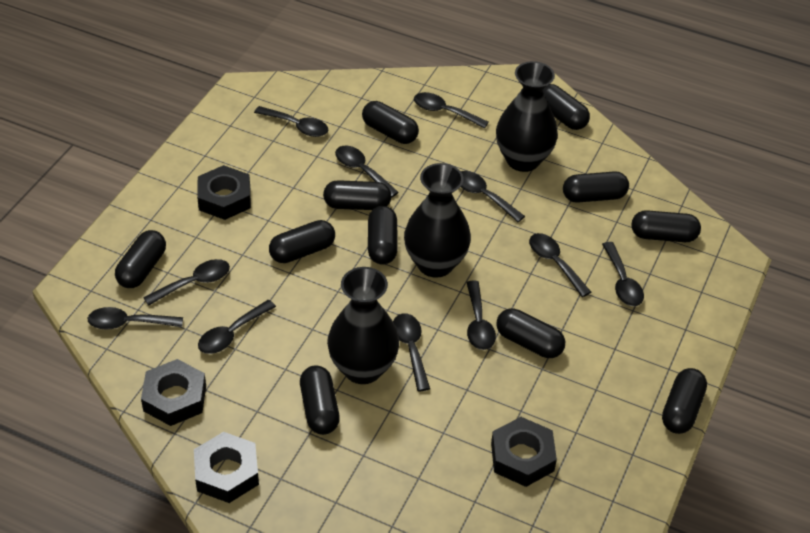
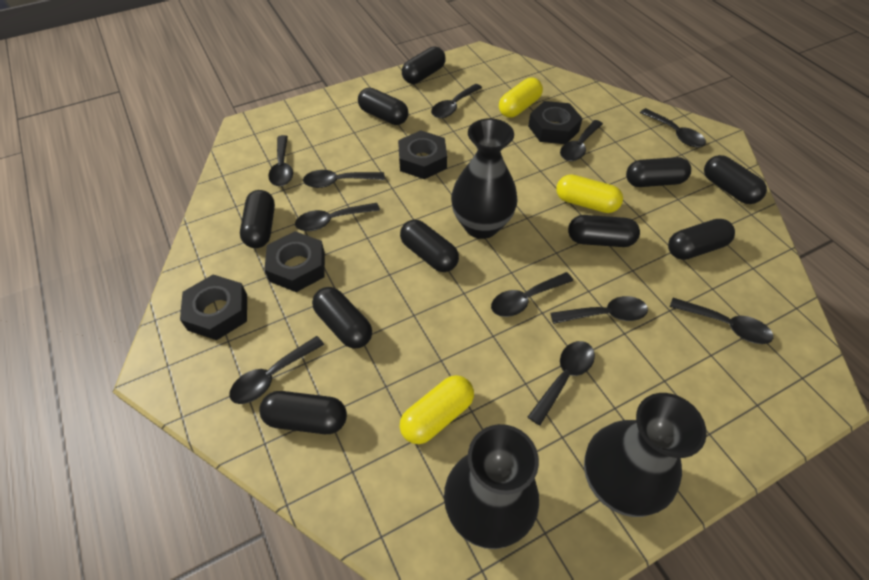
black capsule: [115,230,166,288] [269,220,335,263] [300,365,340,435] [323,180,392,210] [362,101,419,144] [368,206,398,265] [496,309,565,358] [543,84,590,130] [563,171,629,203] [632,210,701,242] [662,368,707,434] = 11 -> [240,190,275,248] [259,391,347,434] [312,287,372,349] [358,88,409,125] [400,220,459,272] [402,46,446,84] [568,215,640,247] [626,157,691,187] [668,219,735,260] [704,155,767,204] = 10
yellow capsule: none = 0 -> [399,375,474,444] [499,77,543,117] [556,174,623,213] = 3

